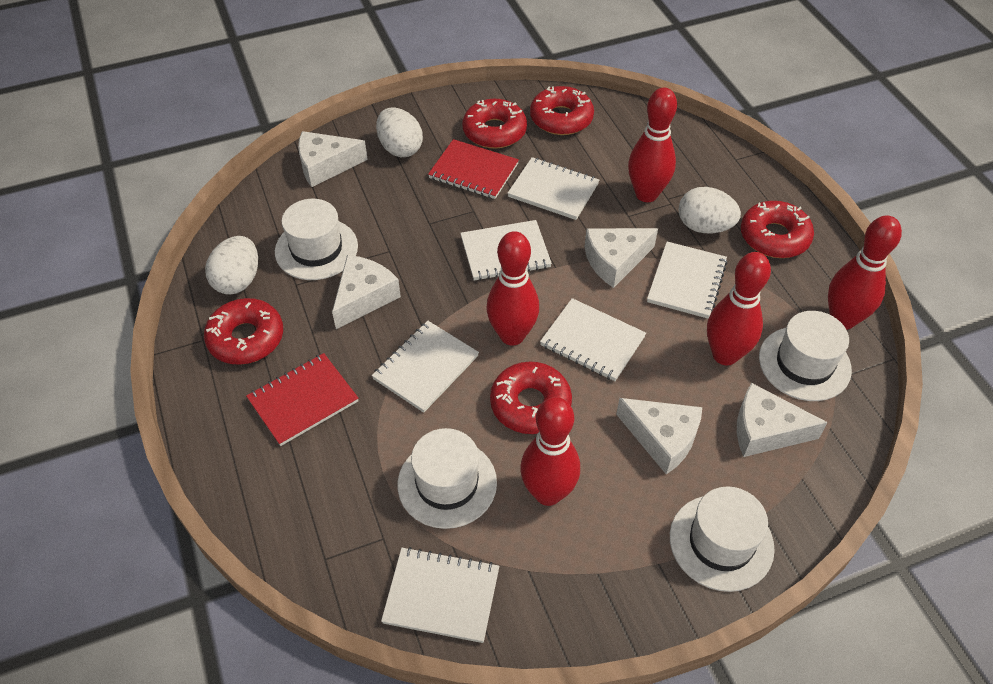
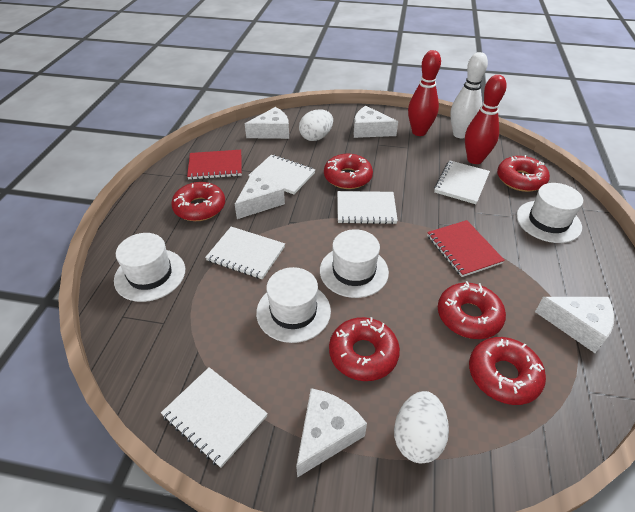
red bowling pin: [486,231,539,345] [520,397,580,506] [628,88,677,202] [707,252,771,366] [828,215,902,330] = 5 -> [408,50,441,136] [465,75,507,164] = 2
red donut: [204,298,283,365] [462,99,527,149] [490,361,572,434] [530,86,594,135] [741,201,814,258] = 5 -> [171,182,225,221] [324,154,373,189] [329,317,400,381] [438,281,506,339] [469,337,546,405] [497,155,550,192] = 6
white bowling pin: none = 0 -> [450,52,488,138] = 1
white egg: [205,236,258,295] [376,108,423,157] [678,187,741,233] = 3 -> [299,109,333,141] [394,391,449,463] = 2
white notebook: [372,321,479,413] [381,547,499,643] [460,220,552,281] [508,157,599,220] [540,298,646,381] [647,242,728,319] = 6 -> [161,367,268,468] [205,227,285,279] [248,155,315,195] [337,191,398,224] [434,161,490,204] = 5

